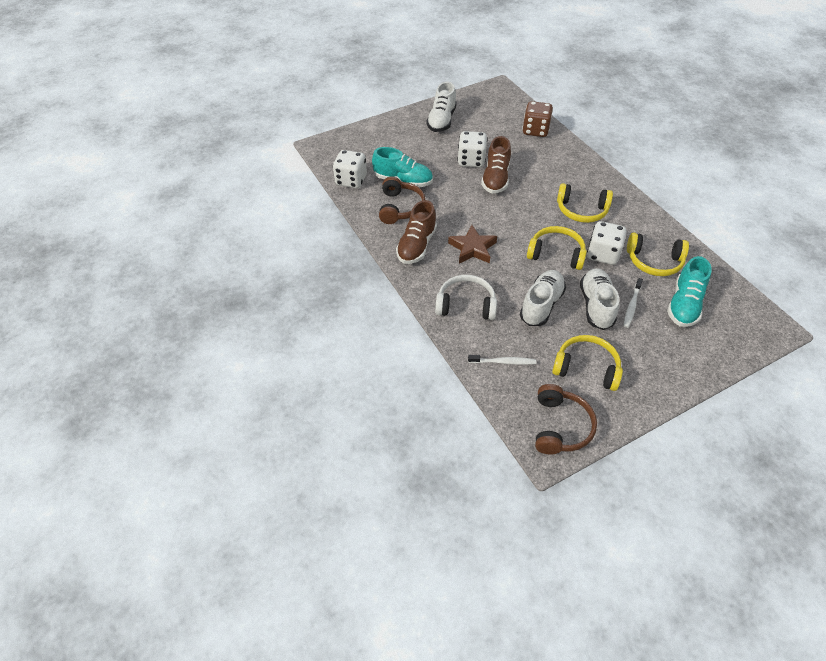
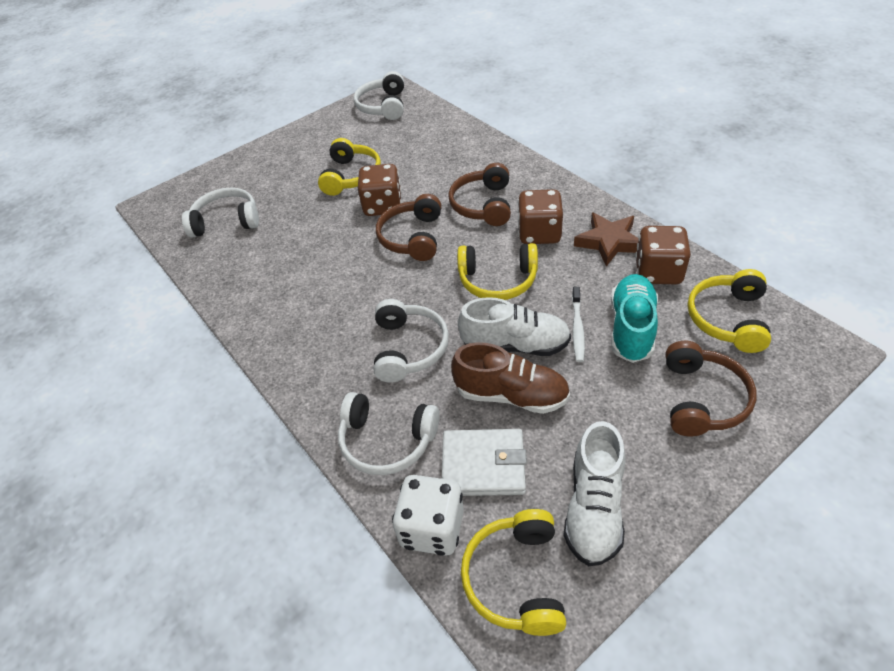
brown dice: [522,101,553,137] = 1 -> [358,164,402,216] [518,189,563,244] [635,226,691,284] = 3
brown headphones: [379,177,425,224] [535,384,597,455] = 2 -> [376,194,441,261] [448,163,511,226] [665,341,757,436] = 3
brown shoe: [396,200,437,264] [481,136,511,194] = 2 -> [451,342,570,414] = 1
turquoise shoe: [372,147,433,187] [667,256,711,327] = 2 -> [611,274,658,363] = 1
white dice: [333,150,367,188] [457,131,488,168] [587,221,626,265] = 3 -> [392,475,464,556] = 1
white headphones: [435,275,497,320] = 1 -> [182,187,259,238] [338,392,439,475] [354,71,404,120] [374,299,449,383] = 4
white shoe: [426,82,457,132] [520,270,566,326] [580,268,619,330] = 3 -> [458,297,571,356] [563,421,626,566] = 2
white toothbrush: [468,355,536,365] [624,278,643,328] = 2 -> [572,287,585,362] = 1
white wallet: none = 0 -> [442,429,527,496] = 1

